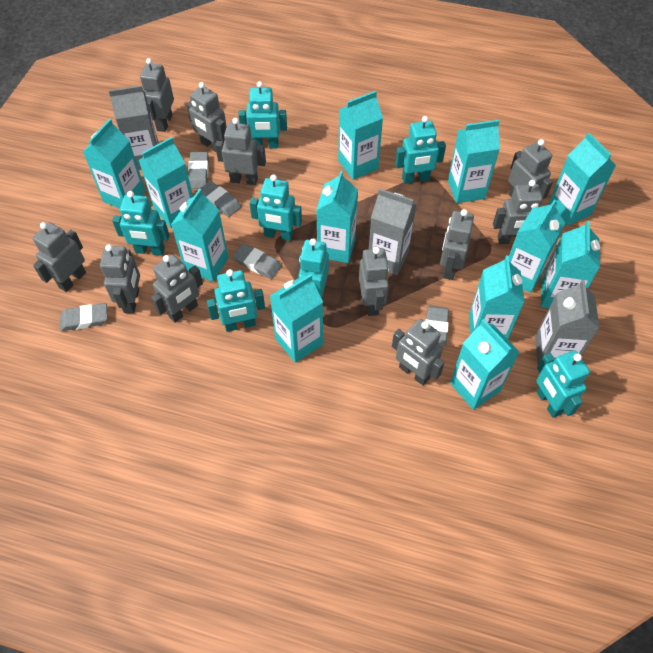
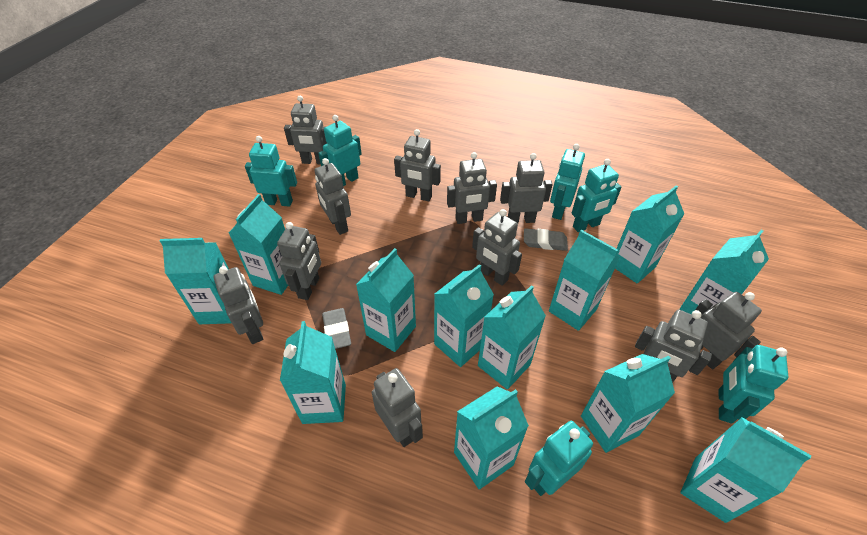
grey carton: [108,85,159,169] [369,188,417,275] [535,280,599,365] = 3 -> none = 0
grey eraser: [60,303,107,331] [188,152,209,189] [198,181,241,217] [233,244,281,279] [426,306,449,346] = 5 -> [322,308,351,349] [524,228,568,251] = 2
turquoise robot: [112,191,170,256] [207,269,265,332] [238,81,287,148] [250,175,302,241] [298,239,329,298] [395,116,446,184] [536,350,590,418] = 7 -> [245,136,297,207] [318,115,362,186] [525,421,593,496] [550,144,585,220] [571,159,622,232] [719,345,788,424] = 6

